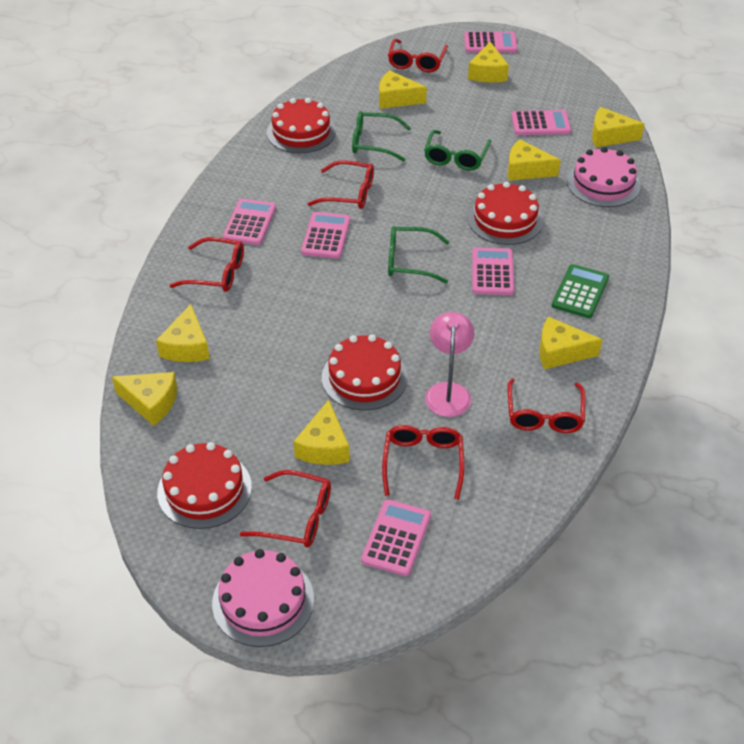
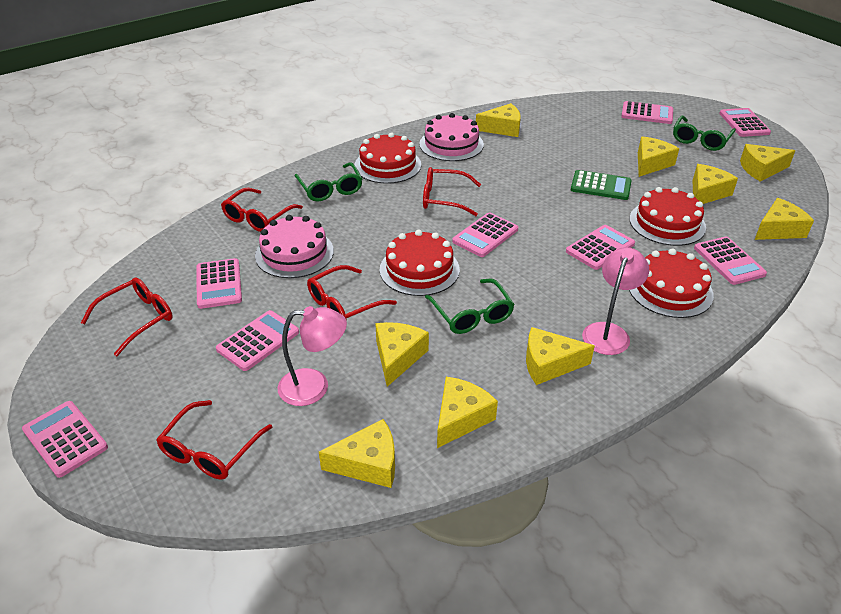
pink calculator: [223,199,276,245] [301,212,350,259] [361,499,431,576] [464,32,517,53] [472,247,514,295] [511,110,571,135] = 6 -> [22,401,108,478] [196,258,242,309] [216,310,299,371] [452,212,518,257] [566,225,635,270] [621,101,673,124] [694,236,767,285] [719,108,771,137] = 8
pink lamp: [425,312,474,417] = 1 -> [278,306,347,406] [582,247,649,355] = 2
red glasses: [169,237,244,292] [240,470,331,548] [307,161,374,209] [382,425,464,500] [388,39,448,72] [508,378,586,433] = 6 -> [81,277,173,356] [156,400,272,480] [221,188,303,232] [307,265,397,320] [423,167,481,216] = 5
yellow cheese: [112,372,177,426] [156,304,210,362] [294,400,350,465] [379,70,427,109] [468,42,509,83] [508,139,561,181] [540,317,602,369] [592,107,644,147] = 8 -> [319,419,395,488] [375,322,429,387] [437,377,498,448] [476,103,521,137] [526,327,595,385] [638,136,679,177] [693,164,738,204] [740,144,796,181] [755,198,814,240] = 9

